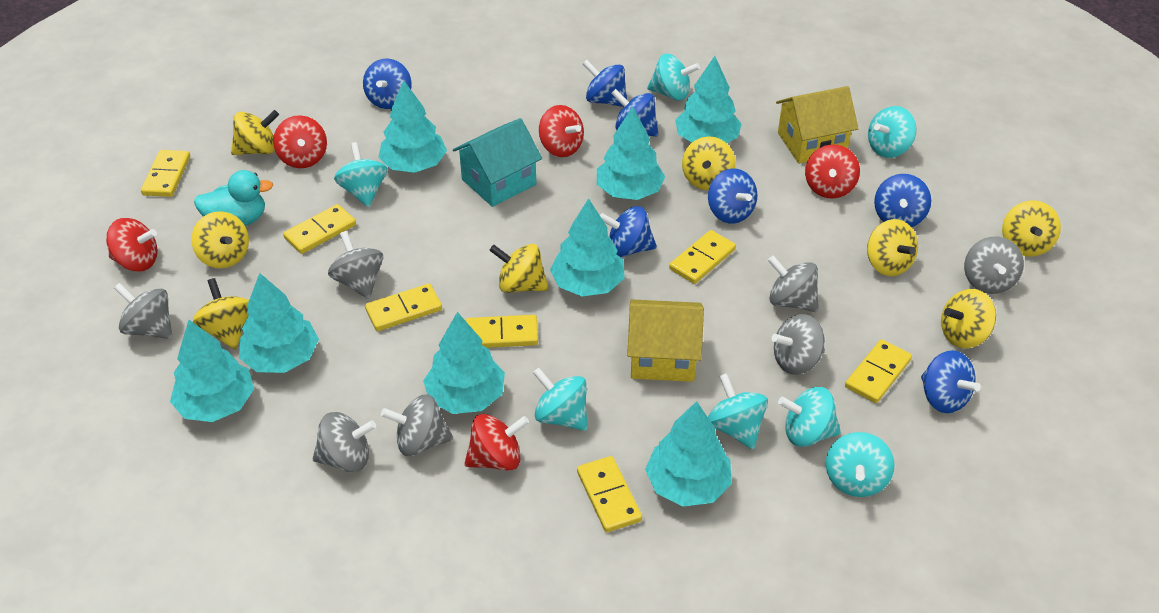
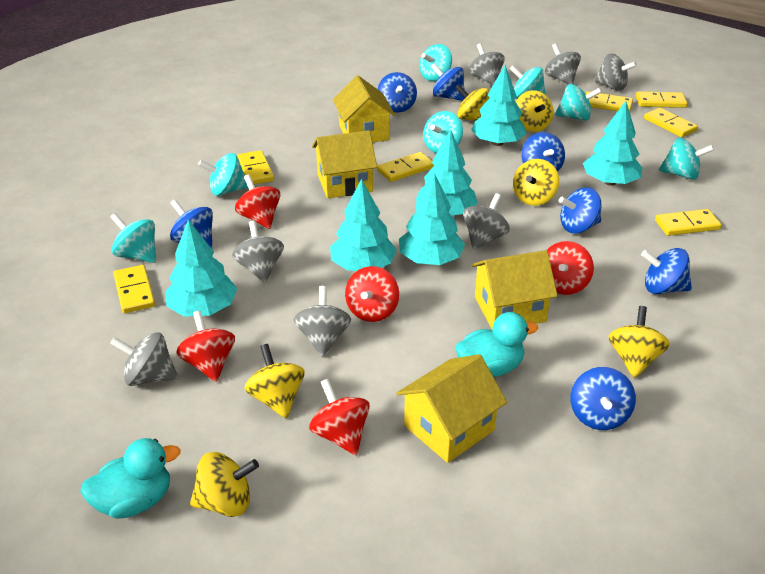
turquoise duck: [194,170,273,226] = 1 -> [80,438,181,518] [455,312,538,377] = 2
turquoise house: [453,118,542,207] = 1 -> none = 0
turquoise tree: [170,320,254,422] [239,273,319,373] [378,80,447,173] [423,312,505,414] [550,198,624,296] [597,106,665,200] [645,401,732,507] [675,56,742,143] = 8 -> [166,220,237,316] [330,179,397,271] [399,173,465,265] [415,129,478,215] [471,65,527,146] [583,101,643,186] = 6
yellow house: [627,299,704,382] [776,86,859,164] = 2 -> [312,130,377,198] [333,76,395,142] [396,354,507,463] [471,250,558,331] = 4
yellow spinning top: [191,211,249,269] [193,278,249,350] [231,110,279,155] [489,244,549,293] [682,137,736,190] [867,219,918,276] [941,289,996,348] [1002,201,1061,257] = 8 -> [190,452,259,517] [244,344,305,419] [455,84,489,121] [513,159,559,206] [516,90,553,132] [609,306,670,378] = 6

